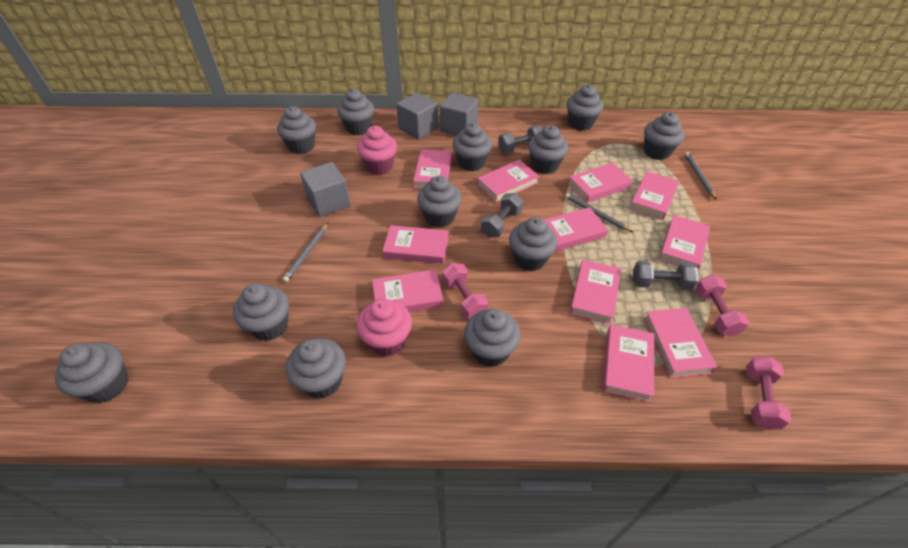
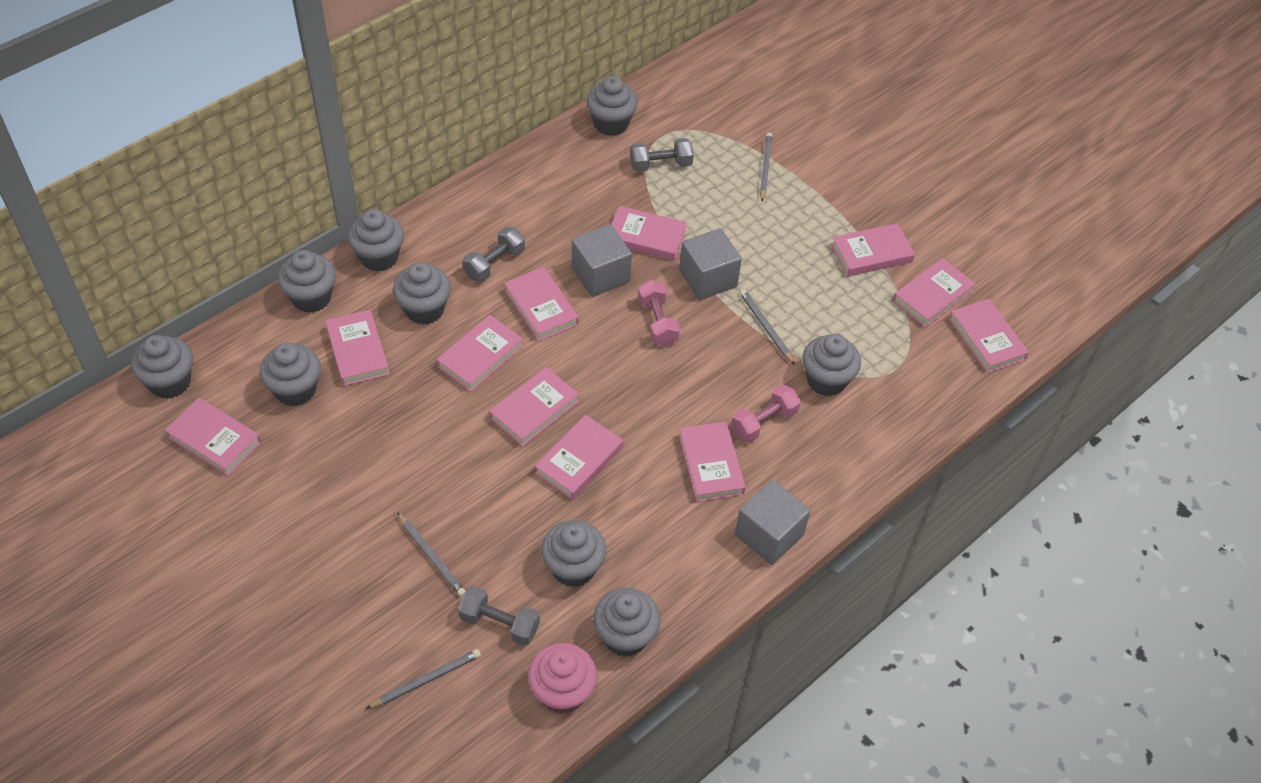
grey cupcake: [55,342,129,403] [233,283,289,341] [277,106,316,154] [286,338,346,399] [337,89,374,135] [417,176,462,228] [452,123,492,171] [464,309,521,367] [509,217,558,271] [528,125,568,174] [566,84,603,131] [644,112,685,160] = 12 -> [131,335,193,399] [260,343,321,406] [278,250,336,313] [348,209,404,272] [393,262,451,325] [541,520,606,587] [586,76,638,136] [593,588,661,657] [802,334,861,396] = 9
grey pencil: [282,223,328,282] [565,193,633,232] [685,152,716,199] = 3 -> [365,649,481,709] [397,512,466,597] [740,289,795,365] [760,133,772,201] = 4
pink cupcake: [356,298,412,357] [357,126,397,175] = 2 -> [528,643,597,714] = 1
pink dumbbell: [442,263,488,319] [695,275,749,336] [746,356,791,429] = 3 -> [638,280,680,346] [731,385,801,442] = 2

